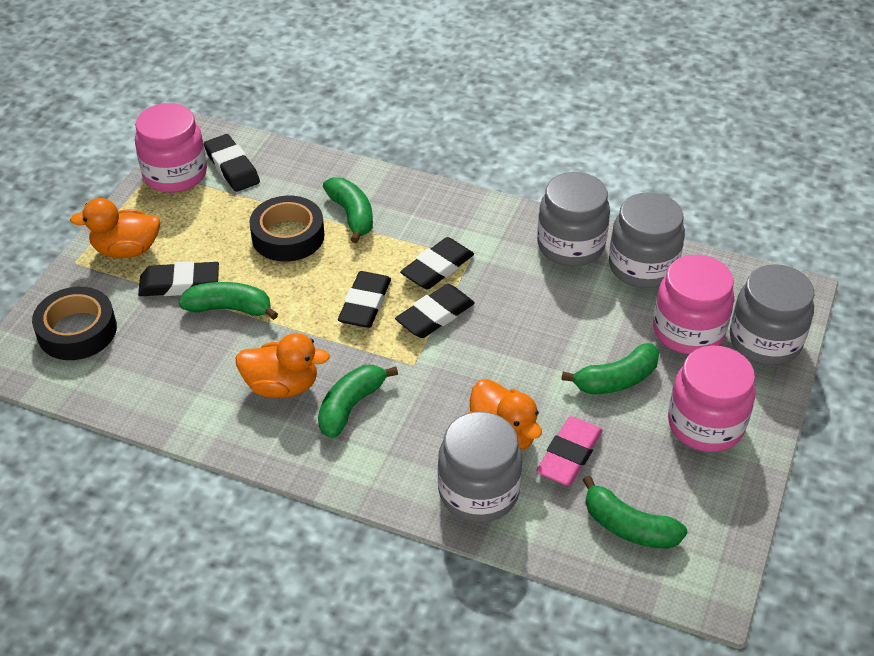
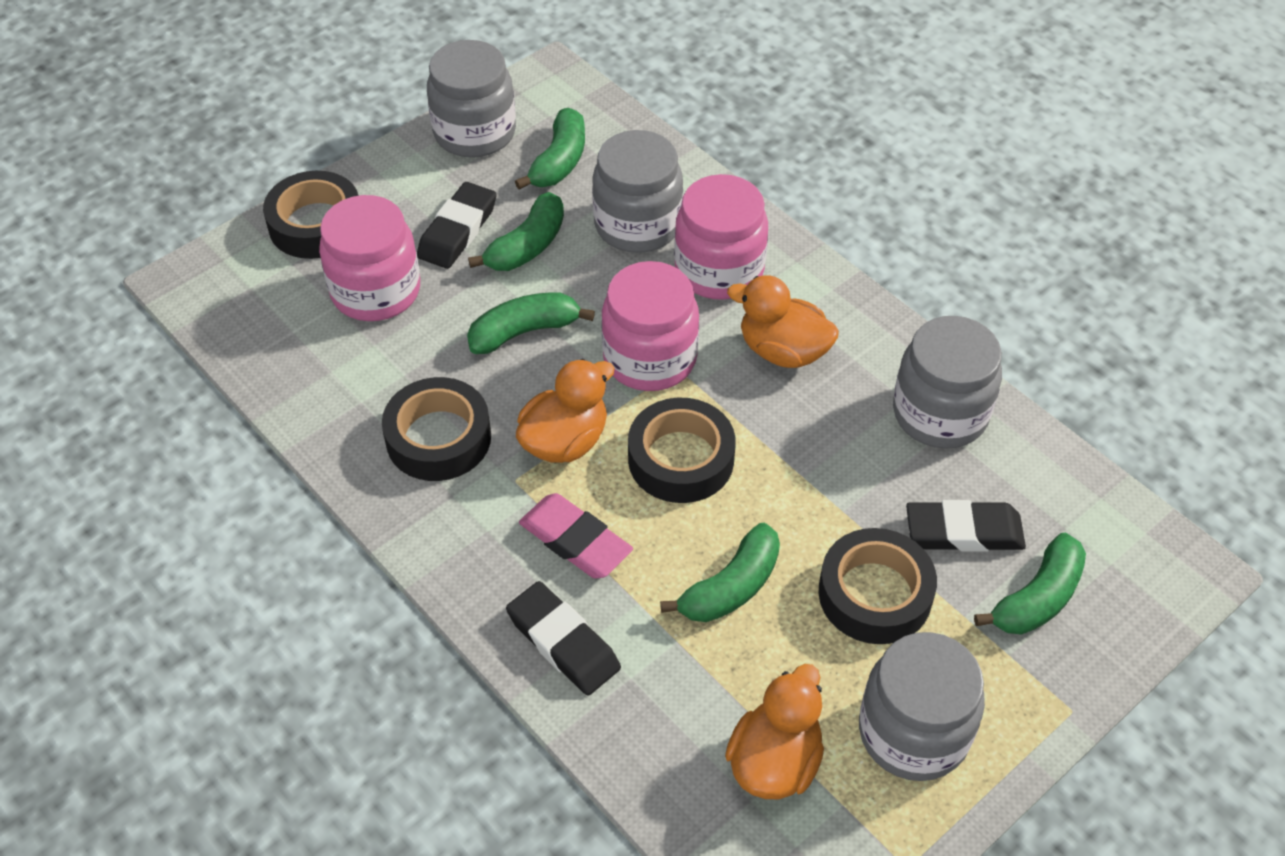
black eraser: [138,261,219,296] [204,134,260,192] [338,271,391,328] [395,284,475,338] [400,237,474,289] = 5 -> [417,182,496,269] [506,581,621,695] [906,500,1026,552] = 3
black tape: [32,287,117,360] [249,196,325,262] = 2 -> [263,171,359,259] [382,377,491,481] [628,398,736,503] [818,528,937,644] = 4

